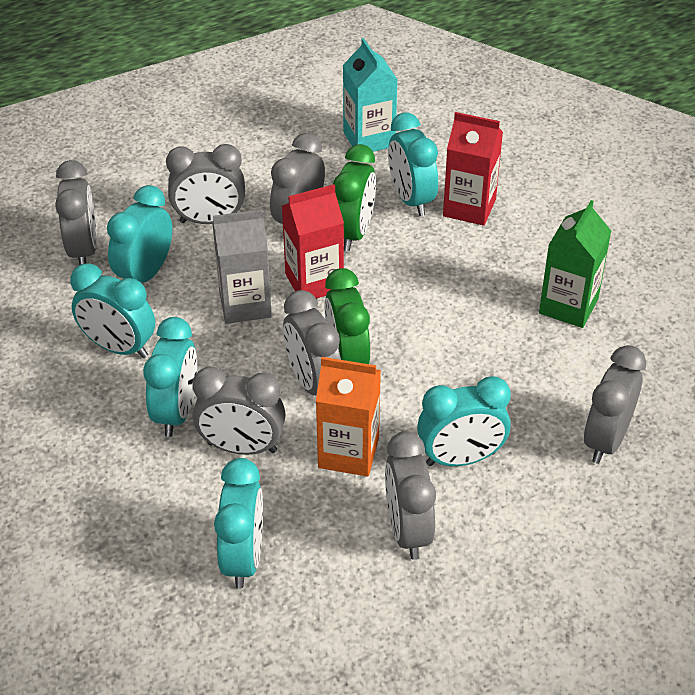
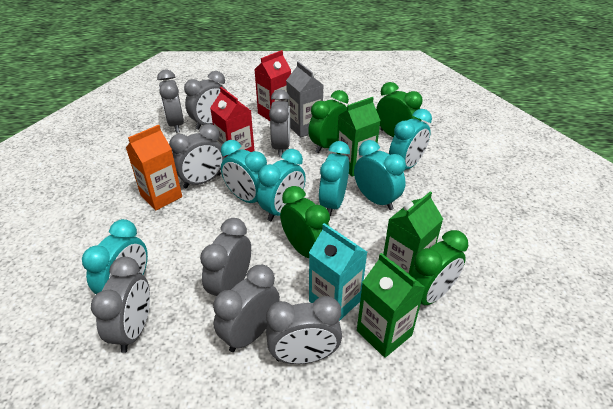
green carton: [539,200,611,328] = 1 -> [336,97,381,177] [357,253,425,358] [383,192,443,274] = 3
green clock: [325,268,370,364] [333,144,376,251] = 2 -> [280,186,330,258] [308,90,349,153] [376,82,423,137] [409,230,468,305] = 4
grey clock: [55,160,97,265] [166,144,245,224] [192,367,286,455] [270,133,325,224] [283,290,341,395] [385,431,436,560] [584,345,646,464] = 7 -> [91,257,150,353] [157,70,184,133] [169,124,225,188] [184,71,226,130] [200,218,251,296] [213,265,280,352] [266,296,342,364] [269,89,290,157] = 8

